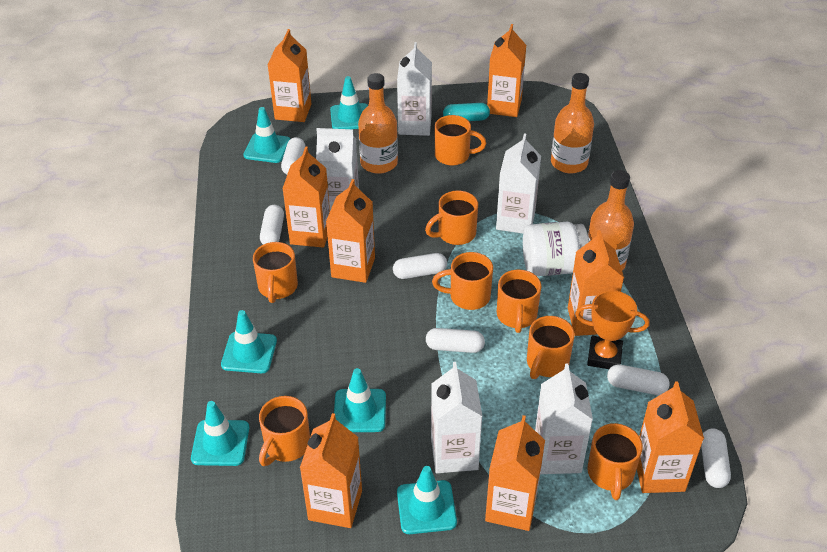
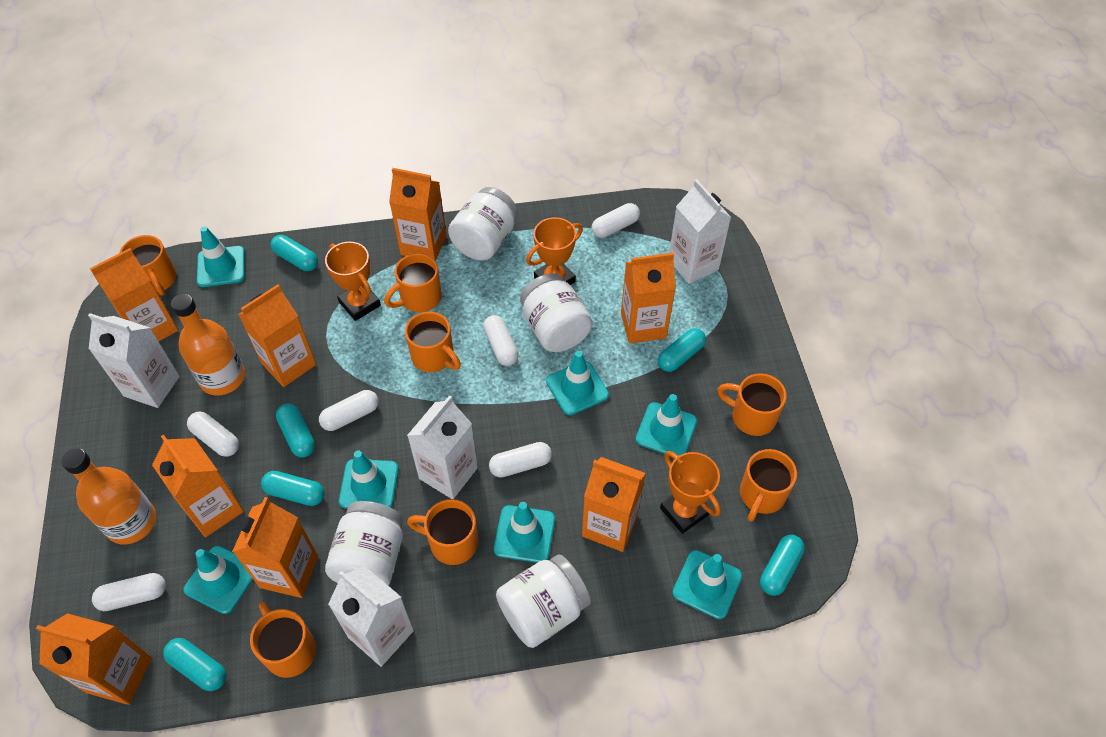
orange bottle: [358,73,398,174] [551,73,594,173] [588,170,634,271] = 3 -> [61,448,156,545] [171,293,245,396] = 2
orange mug: [253,242,298,303] [259,396,310,466] [425,191,478,245] [432,252,493,310] [435,115,486,165] [497,269,541,333] [527,316,575,379] [587,423,643,500] = 8 -> [119,235,176,296] [250,602,316,678] [384,253,442,312] [405,312,461,372] [407,499,478,565] [717,373,787,436] [740,449,797,522] = 7
orange trophy: [575,290,650,369] = 1 -> [325,242,381,321] [526,217,583,285] [660,451,721,534] = 3
turquoise capsule: [443,103,490,121] = 1 -> [163,638,226,691] [261,471,324,506] [271,235,318,271] [276,403,315,458] [658,328,706,372] [760,534,805,596] = 6
turquoise traffic cone: [191,401,249,466] [221,310,277,373] [243,107,290,163] [330,76,368,129] [334,368,386,432] [397,466,457,534] = 6 -> [183,546,253,614] [197,226,245,287] [339,450,399,509] [494,502,555,563] [546,351,609,415] [636,394,697,456] [672,550,742,619] = 7
white carton: [316,128,359,210] [397,42,432,136] [431,362,483,473] [496,133,541,233] [535,363,593,474] = 5 -> [88,313,180,408] [328,566,414,667] [407,395,478,499] [669,179,732,284] = 4
white jar: [523,222,589,276] = 1 -> [325,501,403,586] [448,187,518,261] [496,554,591,648] [520,273,592,352] = 4

